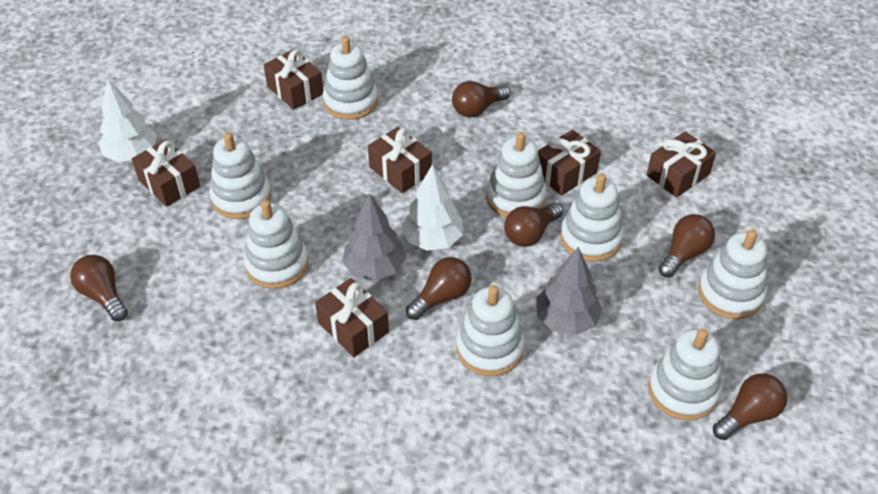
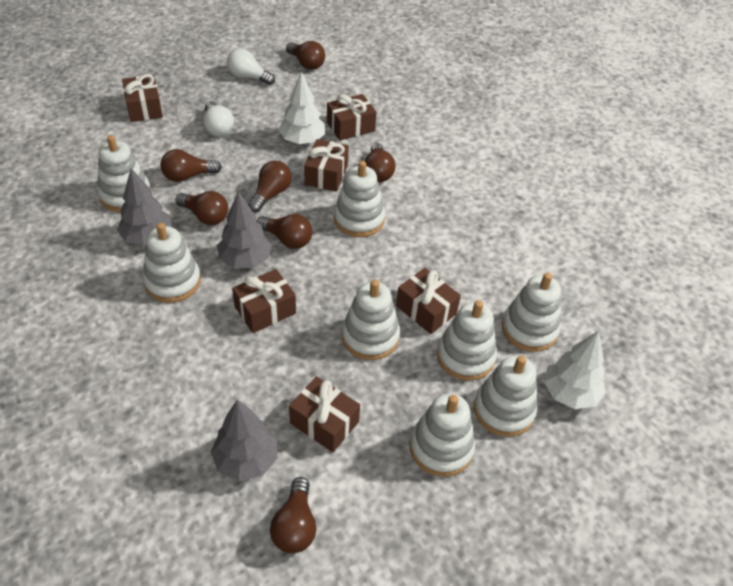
brown light bulb: [70,255,128,321] [406,257,472,320] [452,81,511,117] [504,203,563,247] [658,214,715,278] [713,374,788,440] = 6 -> [161,149,222,182] [175,191,228,225] [248,161,292,212] [257,214,312,249] [270,477,316,553] [286,41,325,70] [365,143,395,182] = 7
grey tree: [342,194,407,281] [536,247,603,335] = 2 -> [117,168,172,245] [211,399,277,481] [217,192,272,268] = 3
white light bulb: none = 0 -> [203,101,234,136] [227,48,275,85] = 2

